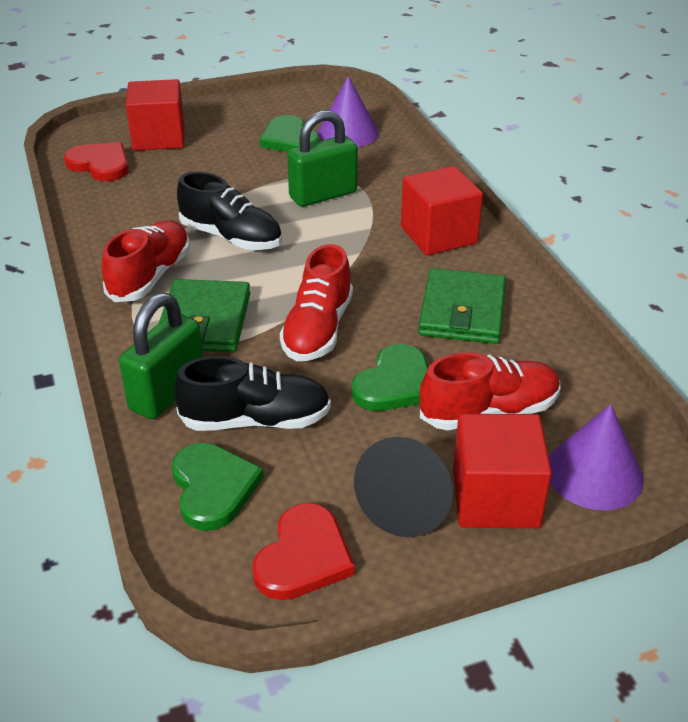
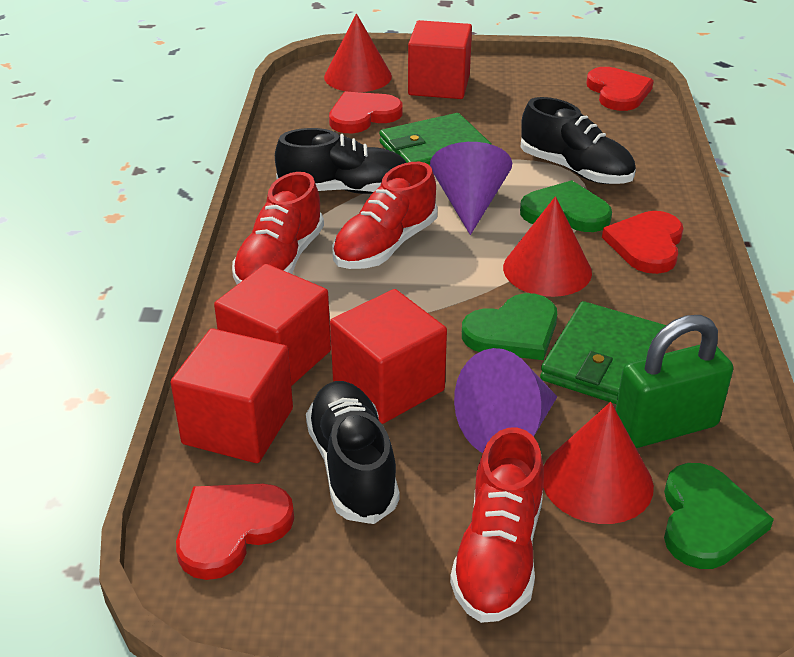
black cone: [354,437,453,537] = 1 -> none = 0
black shoe: [174,356,331,431] [177,172,282,250] = 2 -> [275,128,407,194] [306,381,400,524] [521,97,636,184] = 3
green padlock: [119,293,203,419] [287,110,358,207] = 2 -> [616,315,733,448] = 1
red cone: none = 0 -> [324,14,392,92] [503,196,592,297] [543,402,654,524] = 3
red cube: [126,79,185,151] [401,166,483,255] [453,414,552,528] = 3 -> [170,328,293,463] [214,264,331,386] [330,289,447,424] [408,20,472,99] = 4
red heart: [64,142,129,181] [252,503,355,600] = 2 -> [176,484,294,580] [329,92,403,133] [586,67,654,111] [602,211,683,274] = 4

